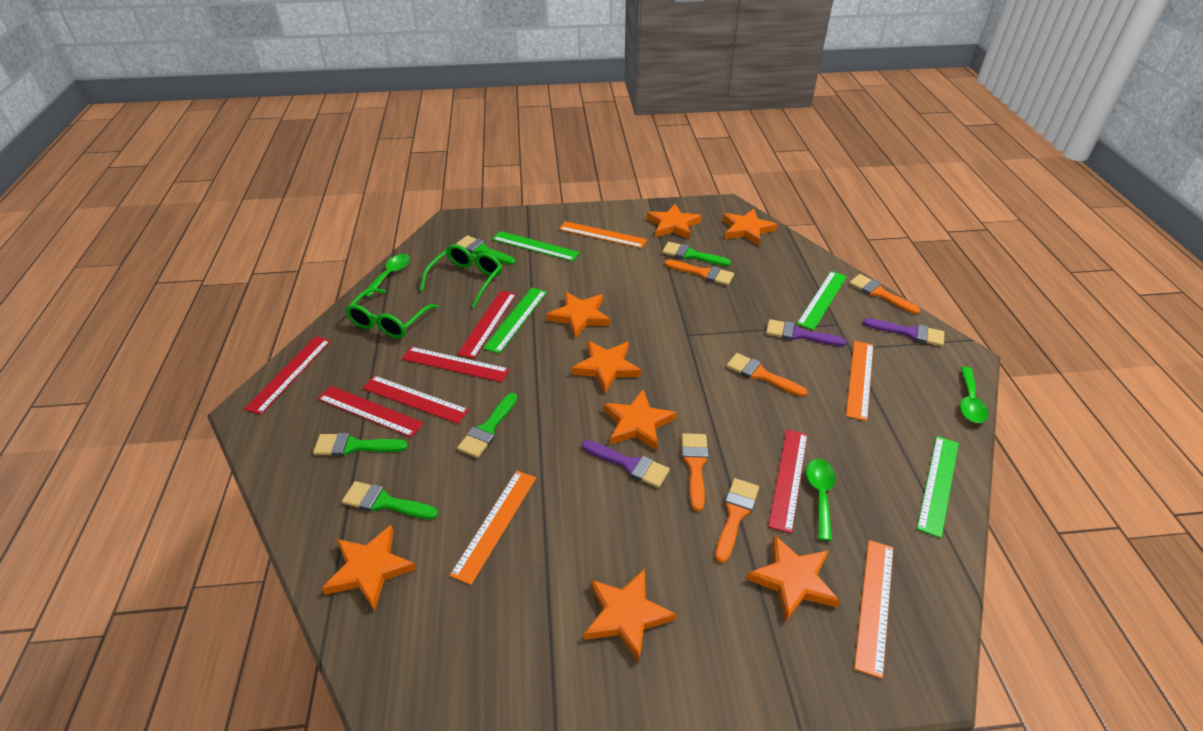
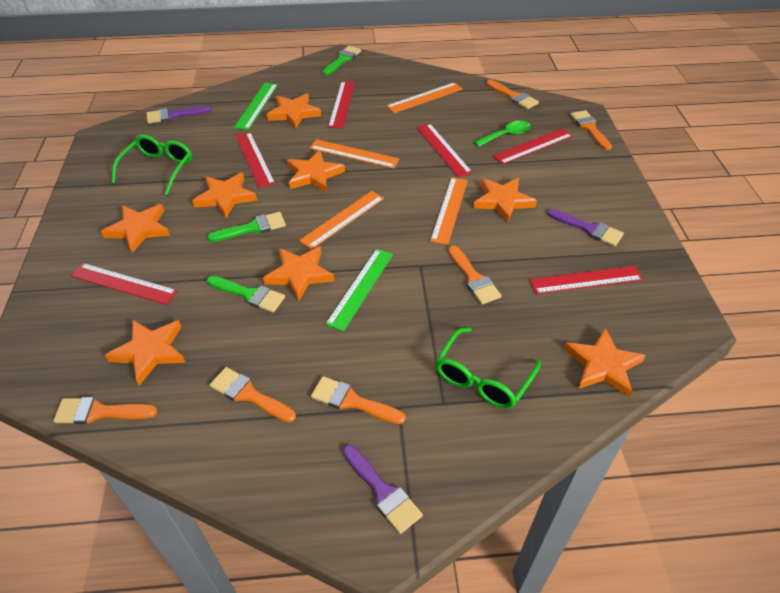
green brush: [313,433,408,456] [342,481,438,519] [456,235,515,265] [457,393,518,458] [662,242,731,266] = 5 -> [207,212,286,242] [207,276,285,312] [323,46,361,75] = 3
green ruler: [483,288,547,354] [492,231,580,261] [797,271,847,330] [917,436,959,538] = 4 -> [234,83,278,130] [325,249,393,331] = 2
green spoon: [364,254,410,297] [806,459,836,541] [960,367,988,423] = 3 -> [474,121,531,147] = 1
orange brush: [665,259,734,286] [682,433,709,511] [715,478,759,563] [726,353,807,397] [849,274,921,314] = 5 -> [53,397,157,424] [210,367,296,422] [311,376,406,424] [448,246,501,304] [487,80,539,109] [570,110,612,151] = 6

